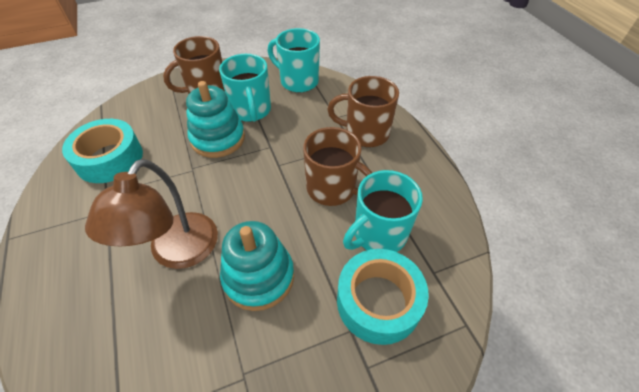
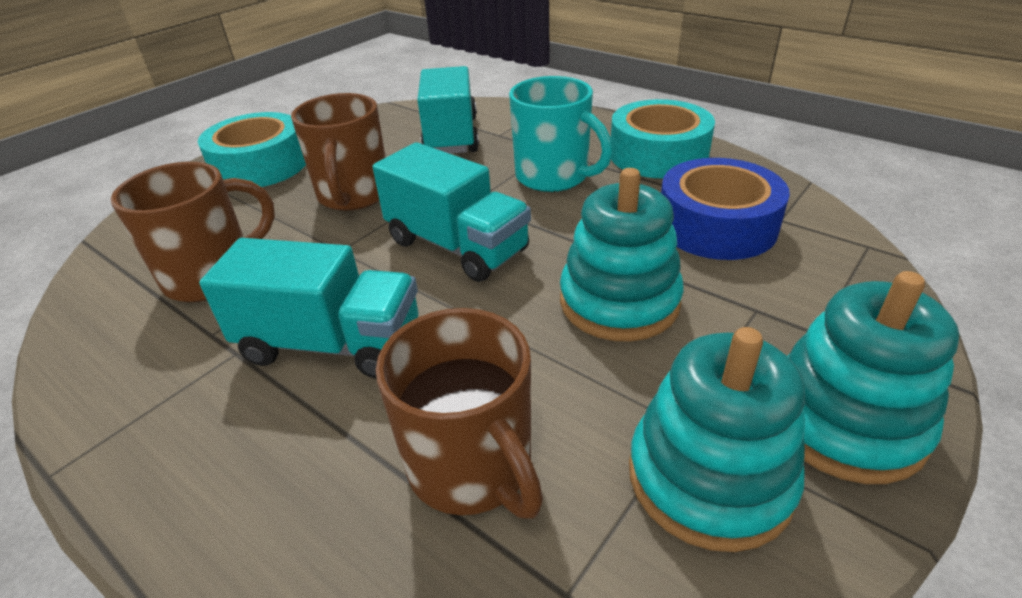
blue tape: none = 0 -> [661,158,790,260] = 1
brown lamp: [85,159,218,269] = 1 -> none = 0
turquoise mug: [219,54,271,122] [268,28,320,93] [343,170,423,252] = 3 -> [509,76,613,192] = 1
turquoise stacking toy: [186,81,245,158] [220,221,294,311] = 2 -> [560,168,684,342] [629,327,805,552] [788,271,959,484] = 3
turquoise truck: none = 0 -> [199,238,418,379] [373,142,531,282] [417,66,479,154] = 3

